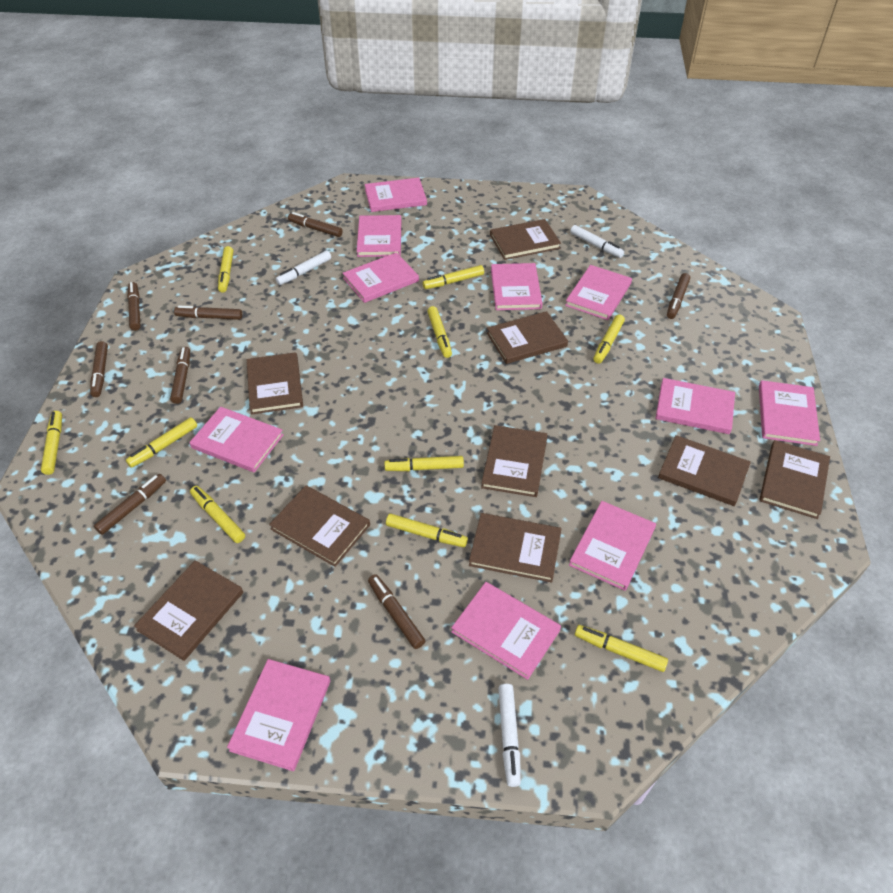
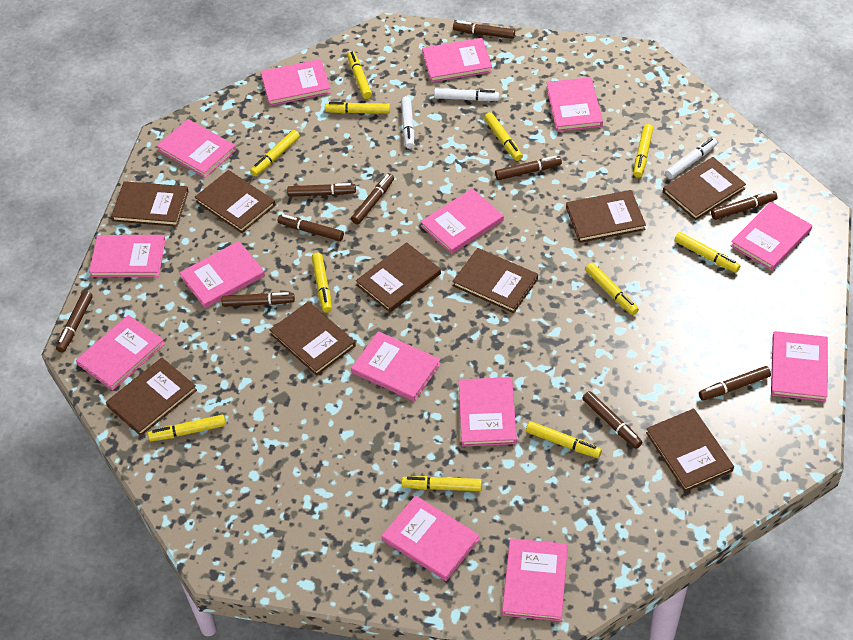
brown marker: [90,341,108,397] [94,474,166,535] [127,282,141,331] [170,347,190,404] [174,306,242,320] [288,212,343,237] [368,574,425,649] [667,273,690,319] = 8 -> [56,291,93,352] [222,292,295,307] [278,214,344,241] [287,183,356,197] [351,173,394,225] [453,21,515,39] [495,156,562,180] [582,391,642,449] [699,366,771,401] [711,191,777,220] = 10
pink book: [189,407,284,473] [227,659,330,771] [343,252,419,303] [357,215,401,257] [365,178,427,212] [451,582,561,680] [491,263,543,310] [565,265,632,320] [569,501,656,591] [655,378,735,434] [759,380,820,446] = 11 -> [76,315,165,391] [89,235,166,277] [157,119,236,178] [180,241,265,308] [261,59,331,106] [351,331,441,401] [382,495,480,581] [420,188,504,254] [422,38,492,82] [459,377,517,447] [502,538,568,621] [546,77,603,132] [731,202,812,271] [771,331,828,402] = 14
yellow marker: [41,411,62,475] [126,417,197,468] [190,486,245,543] [218,246,233,292] [384,456,464,471] [386,514,468,547] [422,265,484,289] [427,306,452,358] [575,625,668,672] [593,314,625,364] = 10 -> [148,415,226,441] [250,130,300,176] [312,253,332,313] [325,102,390,114] [347,51,372,99] [402,476,482,491] [484,112,523,161] [526,421,602,458] [585,263,639,315] [634,124,653,178] [674,232,740,273] = 11

